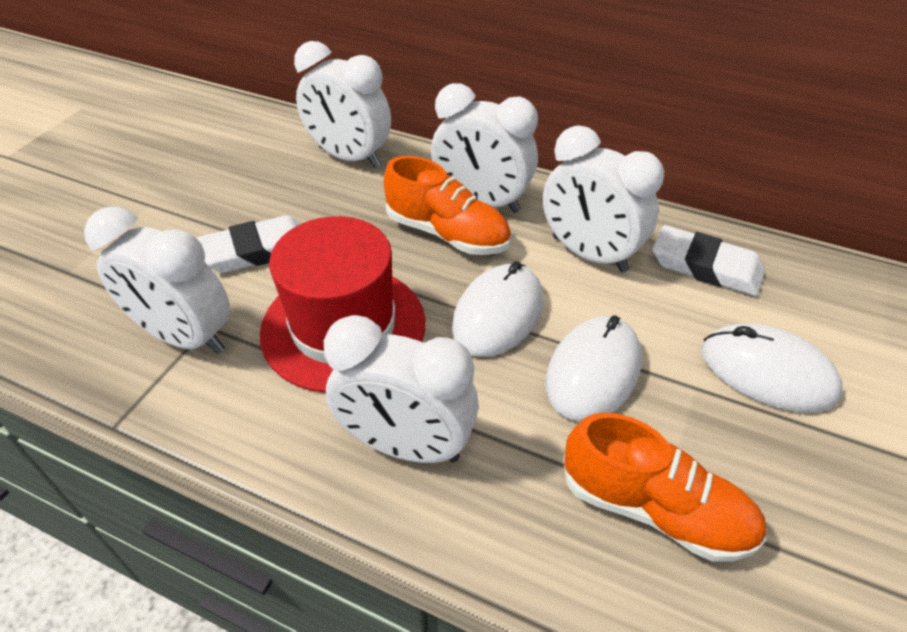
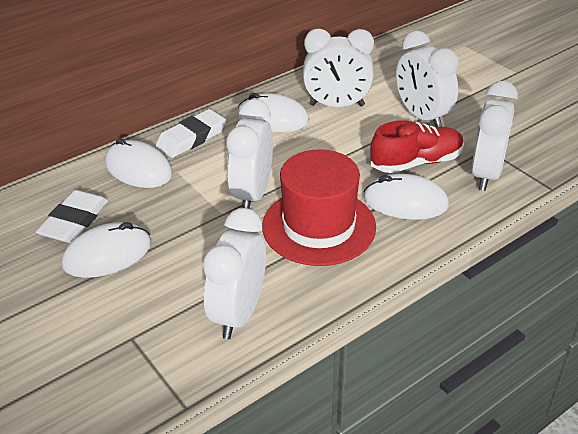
orange shoe: [384,156,511,255] [563,412,767,561] = 2 -> none = 0
red shoe: none = 0 -> [370,120,464,173] = 1
white mouse: [452,261,543,357] [546,315,642,422] [701,324,843,412] = 3 -> [62,222,151,278] [105,138,173,188] [238,93,309,132] [363,173,449,220] = 4

